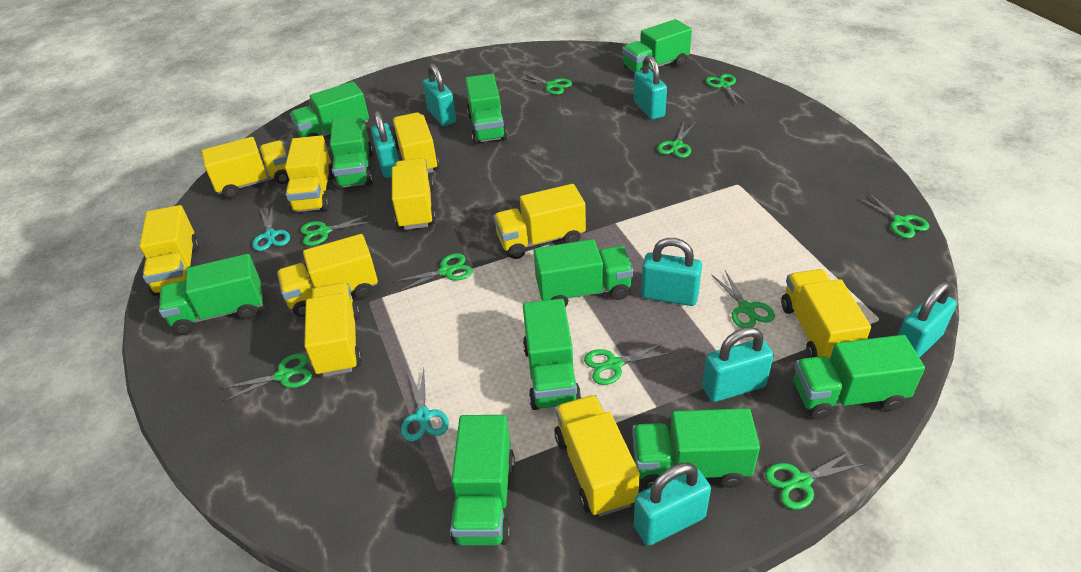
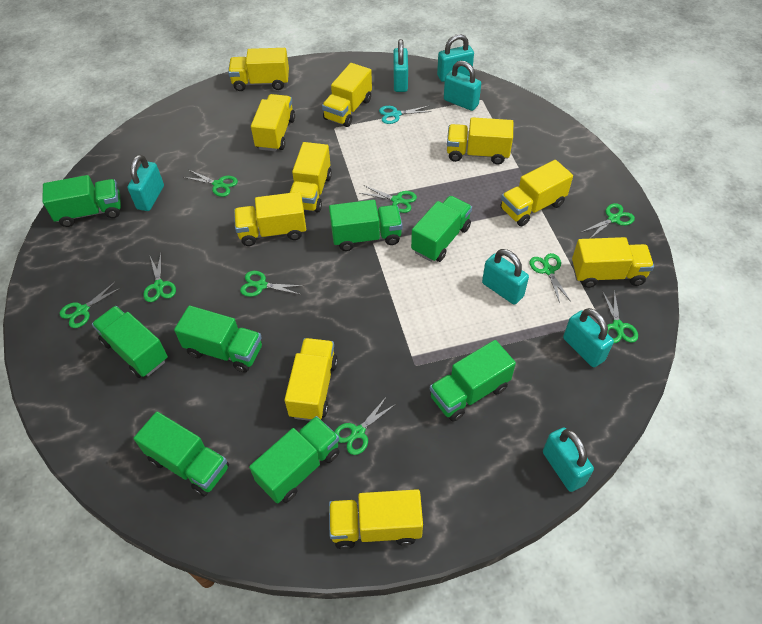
green scissors: [223,353,312,401] [300,215,373,246] [394,253,472,292] [517,73,572,95] [584,342,672,385] [657,121,695,158] [706,74,748,105] [711,270,775,328] [765,449,865,510] [857,192,929,238] = 10 -> [60,281,122,328] [143,254,176,302] [183,170,238,197] [240,271,304,297] [334,396,396,455] [360,185,417,213] [530,253,571,303] [582,203,635,239] [602,290,638,343] = 9
green truck: [159,254,263,335] [290,82,369,137] [330,114,373,190] [450,415,515,546] [465,74,508,144] [523,299,581,410] [534,239,633,307] [622,19,692,73] [632,408,760,489] [794,335,925,420] = 10 -> [42,175,121,227] [92,306,168,378] [134,412,229,496] [174,306,262,373] [249,416,339,503] [329,200,402,251] [411,196,472,262] [430,340,516,422] = 8
turquoise scissors: [252,204,290,251] [401,368,449,442] = 2 -> [379,106,432,124] = 1

